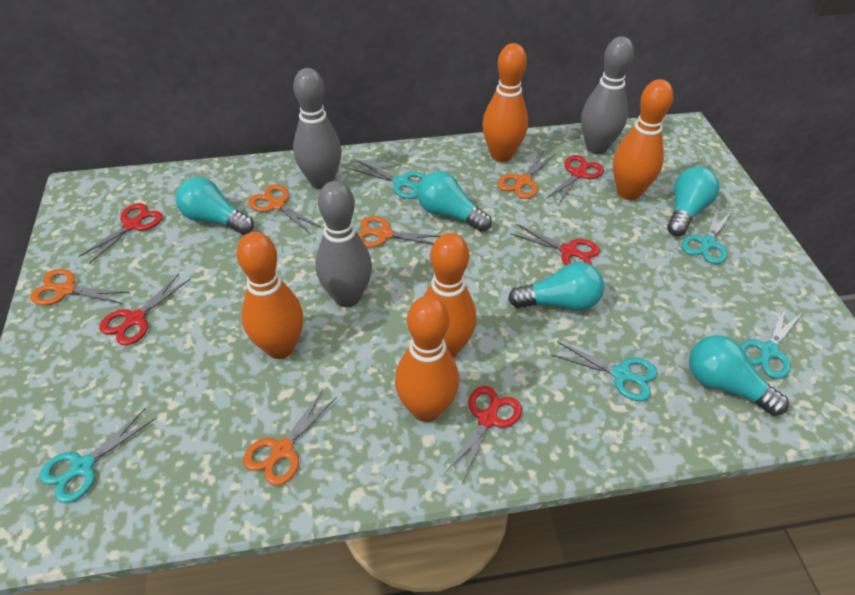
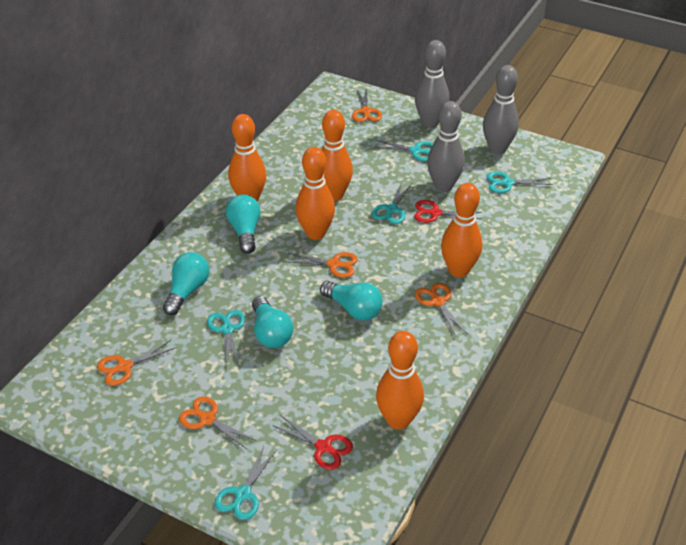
red scissors: [79,203,163,263] [99,274,190,345] [444,386,522,482] [510,224,600,265] [546,155,604,205] = 5 -> [274,416,353,470] [414,200,482,223] = 2
turquoise light bulb: [176,177,254,235] [417,171,492,232] [508,262,604,311] [667,166,719,236] [689,335,789,416] = 5 -> [163,252,209,315] [226,194,261,254] [252,296,293,348] [320,281,383,320] = 4

